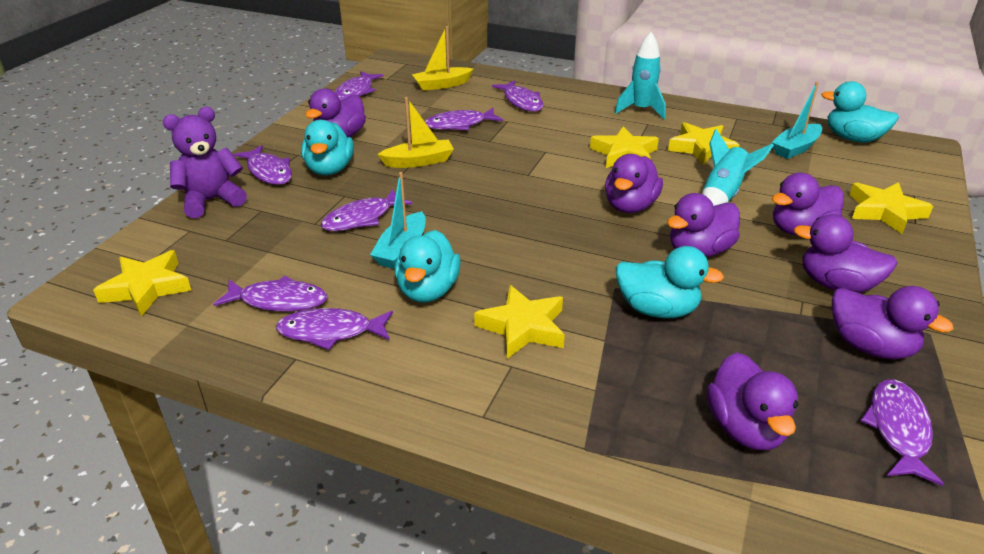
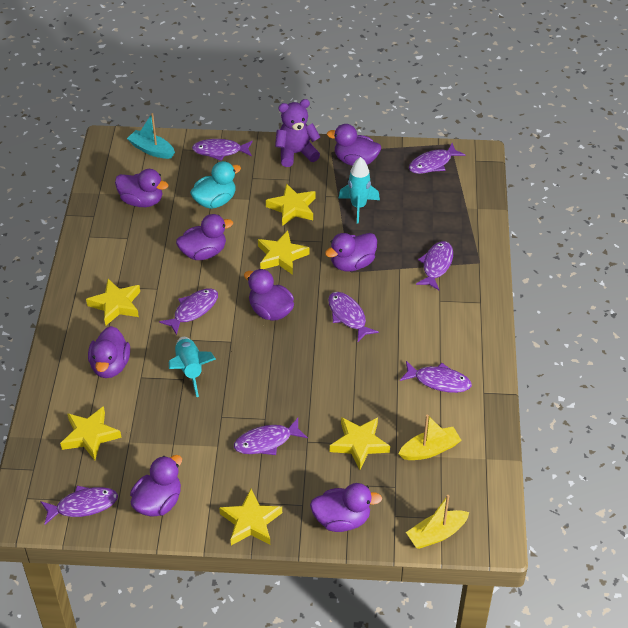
purple duck: [305,88,366,138] [605,154,663,213] [667,193,740,257] [707,352,798,450] [772,173,844,236] [793,214,898,293] [832,286,954,359] = 7 -> [88,326,130,378] [115,169,168,207] [130,455,182,517] [176,214,233,260] [244,269,294,321] [310,483,382,532] [325,233,377,272] [327,124,381,166] = 8
turquoise boat: [370,172,426,269] [772,82,822,159] = 2 -> [127,113,175,159] = 1
turquoise duck: [301,120,354,175] [395,230,461,302] [616,246,724,318] [821,81,899,143] = 4 -> [190,161,241,209] = 1
yellow star: [93,250,192,317] [474,285,565,359] [590,127,659,168] [668,122,739,165] [849,182,933,234] = 5 -> [60,406,122,460] [86,279,140,326] [219,489,282,545] [258,230,310,275] [266,183,316,226] [330,417,390,470] = 6

